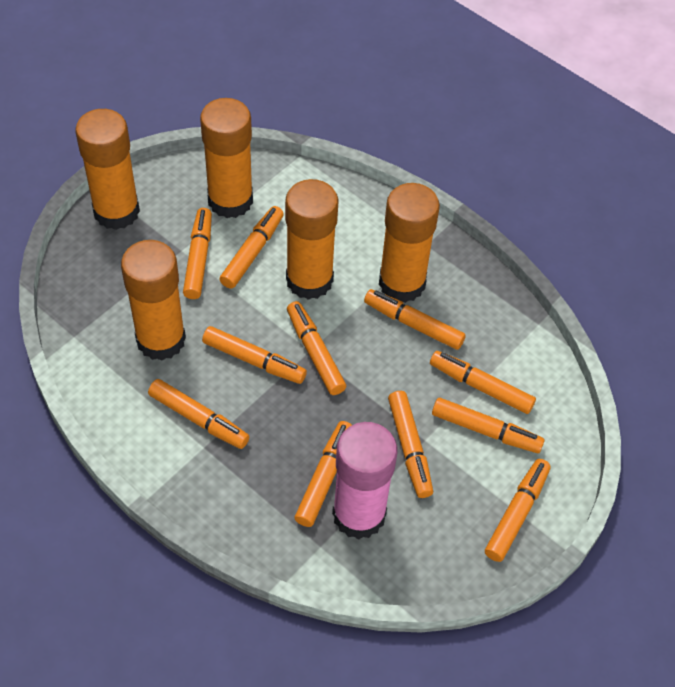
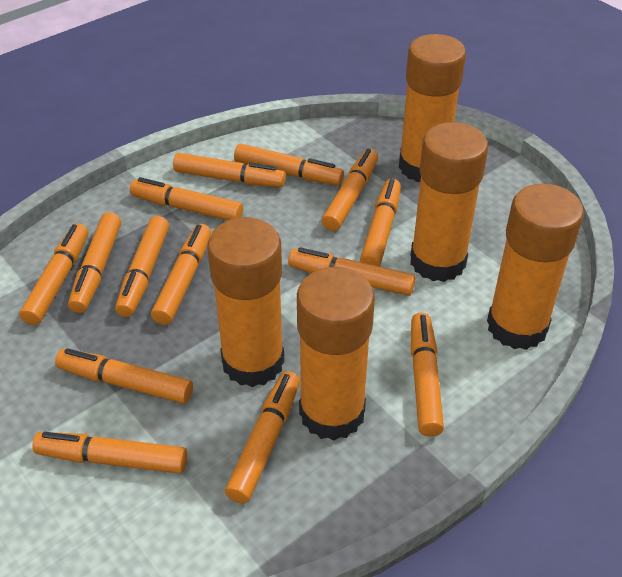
orange marker: [148,379,250,449] [183,208,212,299] [202,326,307,384] [219,206,284,289] [287,301,346,395] [295,421,352,527] [364,289,466,350] [388,391,433,498] [430,351,536,414] [432,398,545,453] [485,459,551,562] = 11 -> [19,224,88,325] [32,432,187,474] [55,348,193,404] [68,212,121,313] [115,216,169,317] [130,177,243,221] [151,224,211,325] [173,153,286,187] [225,371,300,504] [234,144,344,185] [288,247,415,296] [322,149,378,231] [360,179,401,266] [411,313,444,437] = 14
pink glue stick: [332,422,397,540] = 1 -> none = 0

